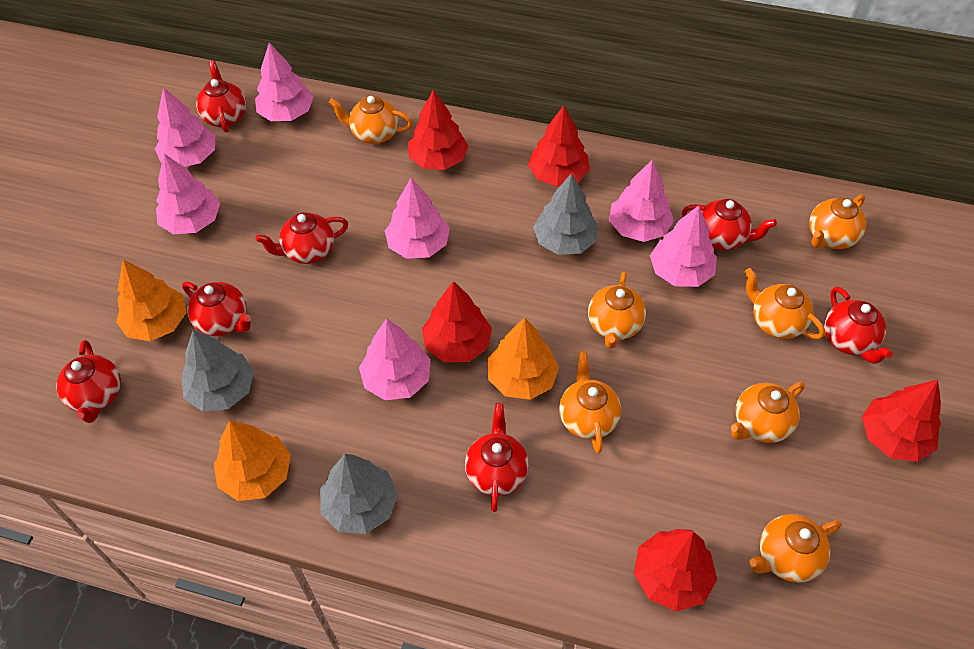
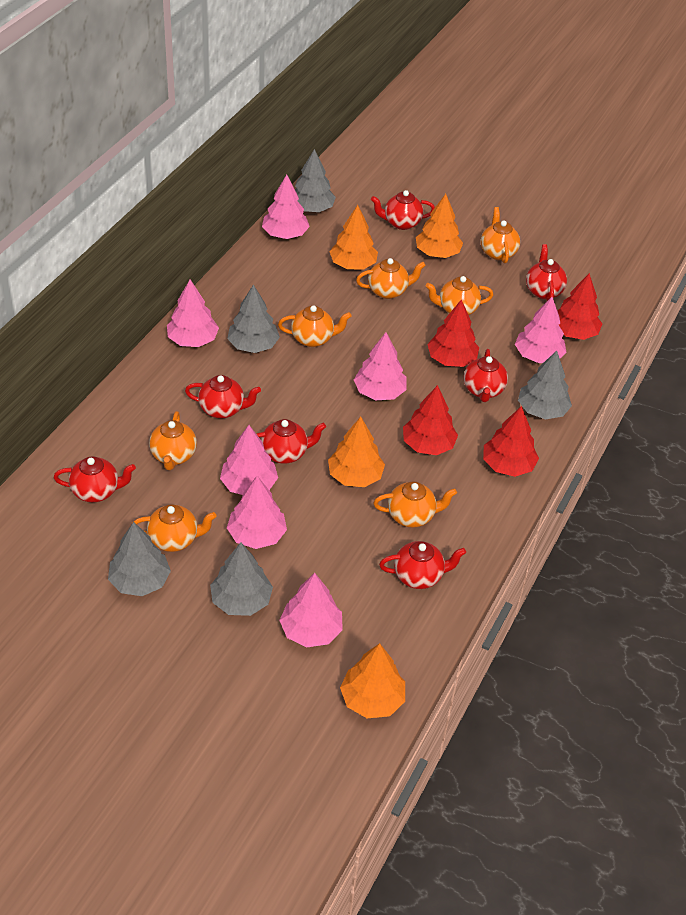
grey tree: [181,330,254,412] [320,454,398,534] [533,173,598,255] = 3 -> [108,522,171,596] [210,542,273,616] [227,285,280,353] [295,149,336,212] [518,351,572,419] = 5
orange tree: [116,259,187,341] [214,420,291,501] [488,318,559,400] = 3 -> [328,417,385,487] [329,205,378,269] [340,643,405,718] [416,194,463,258] = 4
red tree: [408,90,468,170] [422,281,492,362] [528,106,590,187] [634,529,717,611] [862,380,941,462] = 5 -> [403,385,458,455] [427,299,479,367] [483,406,539,477] [557,273,602,340] = 4

